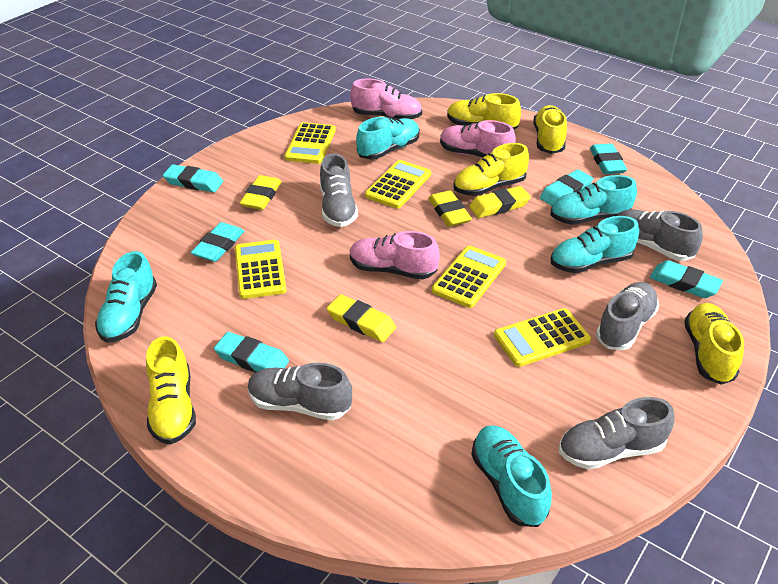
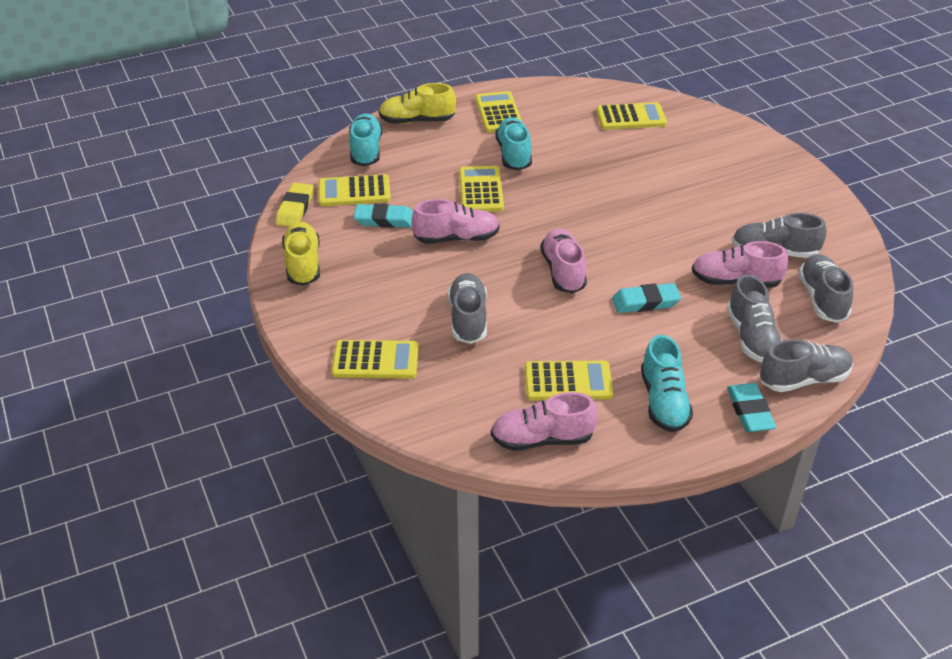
pink shoe: [350,78,422,119] [350,231,440,279] [440,120,516,157] = 3 -> [411,199,500,244] [491,392,598,451] [540,228,587,293] [692,241,788,288] = 4
turquoise eraser: [163,164,223,192] [191,222,244,262] [214,332,289,373] [540,169,593,206] [590,143,627,174] [650,260,723,298] = 6 -> [354,204,413,228] [612,283,681,313] [727,383,776,432] = 3
turquoise shoe: [95,251,157,343] [356,117,420,160] [471,425,552,527] [550,175,637,225] [551,216,639,273] = 5 -> [349,113,382,166] [495,117,532,170] [641,335,693,432] = 3
yellow calculator: [235,240,287,299] [284,122,336,164] [365,160,431,209] [432,245,506,308] [494,308,591,367] = 5 -> [318,174,391,206] [331,340,419,379] [459,166,504,212] [475,91,522,133] [525,360,613,400] [596,102,667,130] = 6
yellow eraser: [240,175,282,210] [327,294,396,342] [428,190,472,227] [469,186,531,218] = 4 -> [276,183,313,227] = 1
yellow shoe: [146,336,196,444] [447,93,521,129] [453,143,529,196] [533,105,567,154] [684,303,744,385] = 5 -> [282,222,320,286] [379,83,456,124] = 2

